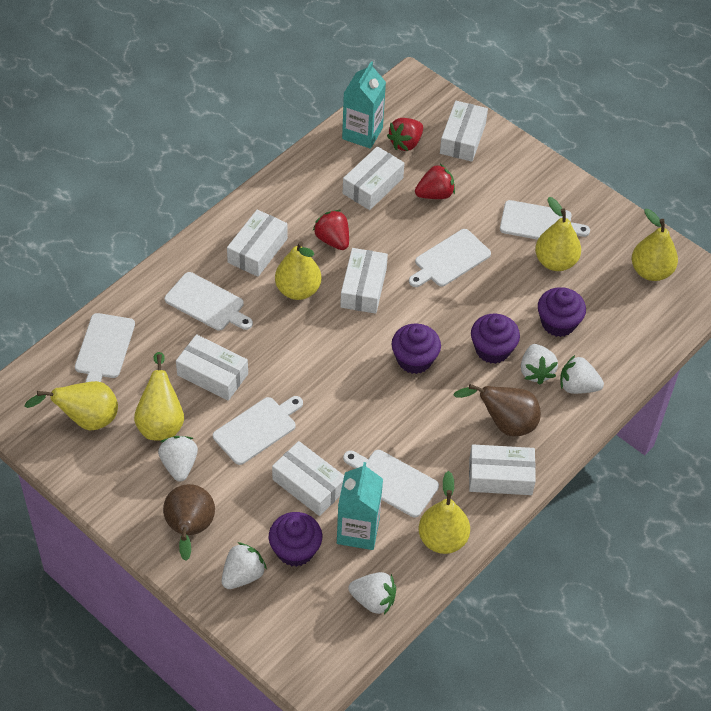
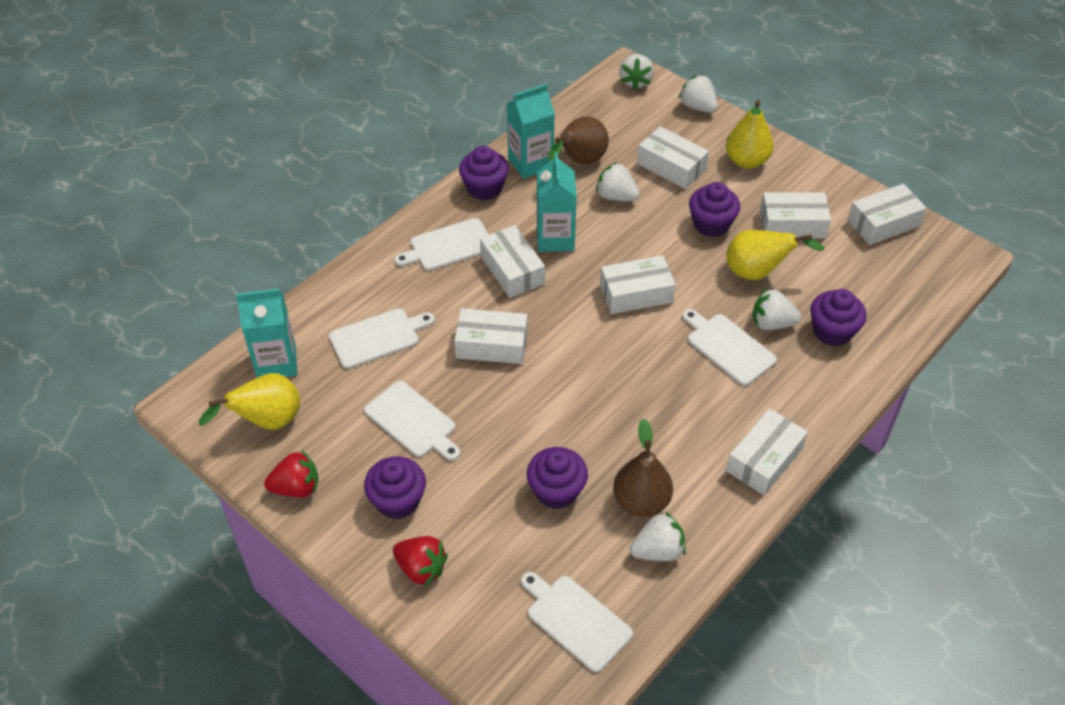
purple cupcake: [269,512,322,567] [392,323,441,374] [471,314,520,364] [538,287,586,337] = 4 -> [364,456,426,519] [459,146,509,200] [527,447,588,509] [689,182,740,237] [810,289,866,346] = 5
red strawberry: [313,210,349,250] [387,118,423,151] [415,164,455,199] = 3 -> [264,450,318,497] [393,536,448,586] = 2
turquoise carton: [337,462,383,550] [342,61,386,149] = 2 -> [236,289,297,378] [507,84,555,179] [537,152,577,252] = 3
white cutting board: [75,313,135,382] [164,272,253,331] [213,396,303,465] [343,450,439,517] [409,229,491,287] [500,200,590,240] = 6 -> [329,308,435,369] [364,381,460,461] [394,218,489,271] [521,572,633,673] [682,309,777,386] = 5
yellow pear: [25,381,118,430] [134,352,184,441] [275,241,321,300] [419,471,470,554] [535,197,581,271] [632,209,678,281] = 6 -> [199,373,300,430] [726,100,774,169] [726,230,825,280] = 3

